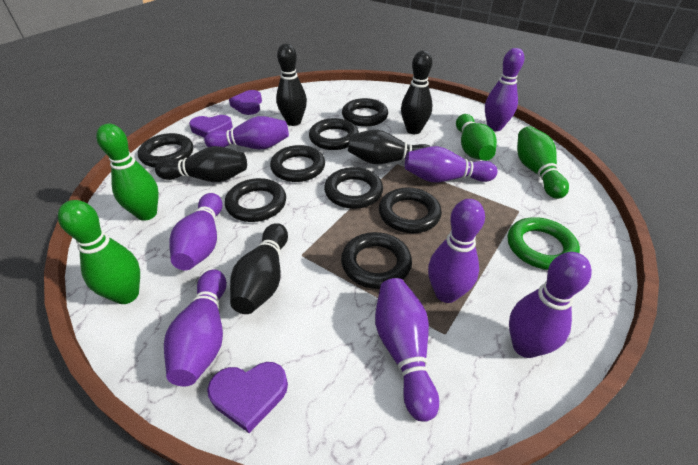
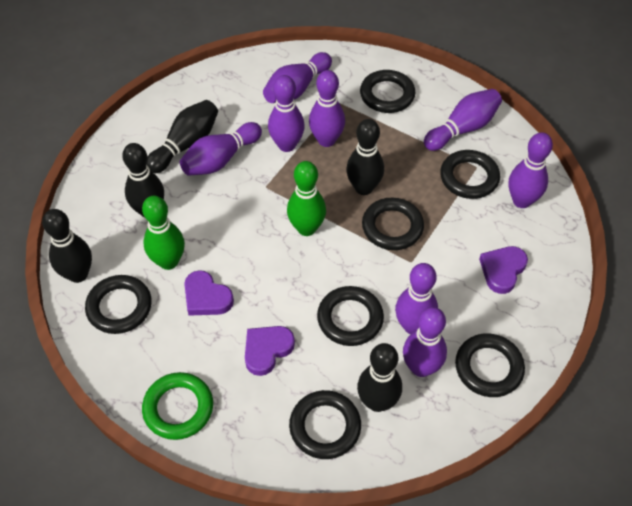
black ring: [138,133,193,168] [225,178,286,222] [270,145,325,182] [309,118,359,150] [324,167,383,209] [341,232,412,289] [342,98,388,127] [379,187,442,233] = 8 -> [85,275,152,334] [289,390,361,459] [317,286,384,346] [360,70,415,113] [362,197,424,250] [440,150,500,199] [455,333,525,397] = 7
green bowling pin: [58,200,140,304] [96,124,159,221] [456,114,497,161] [517,126,569,199] = 4 -> [142,195,185,270] [287,161,326,236] = 2

